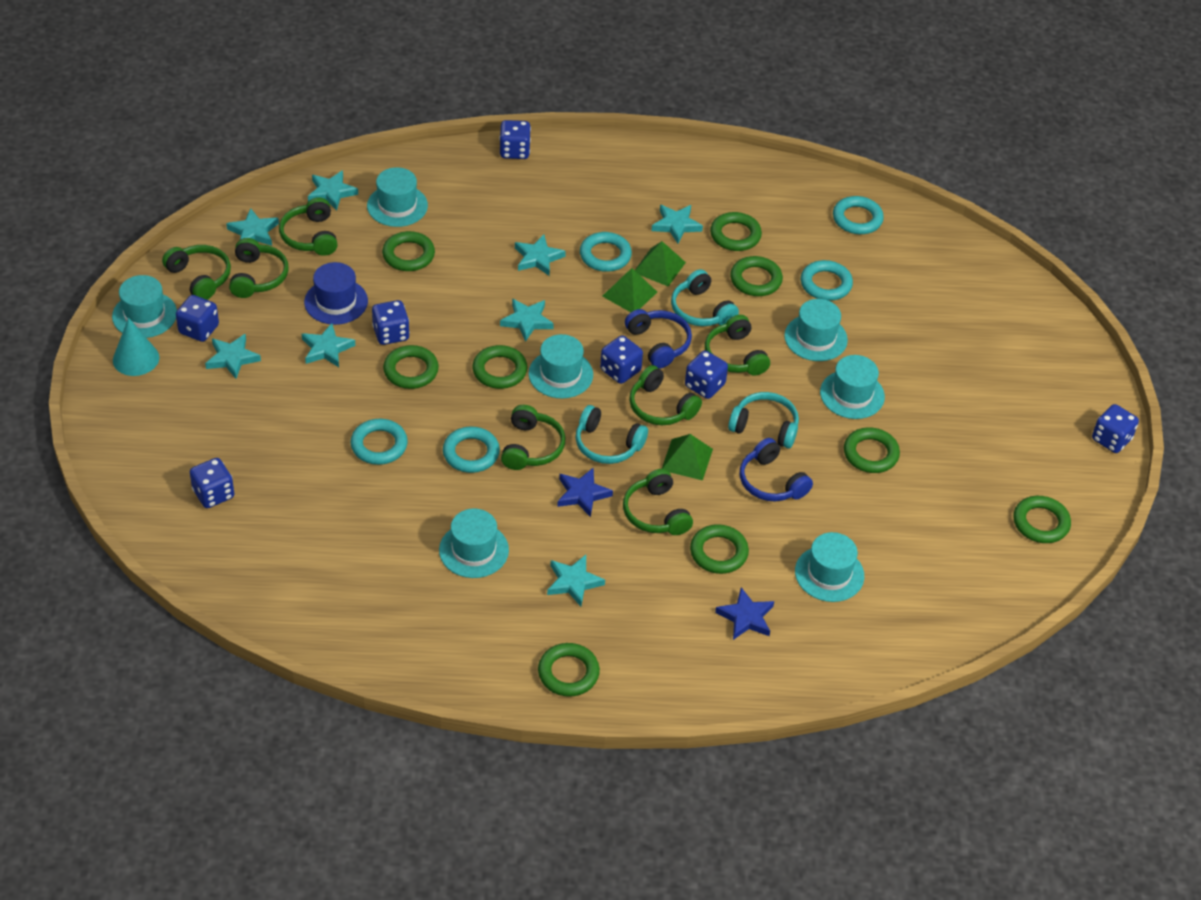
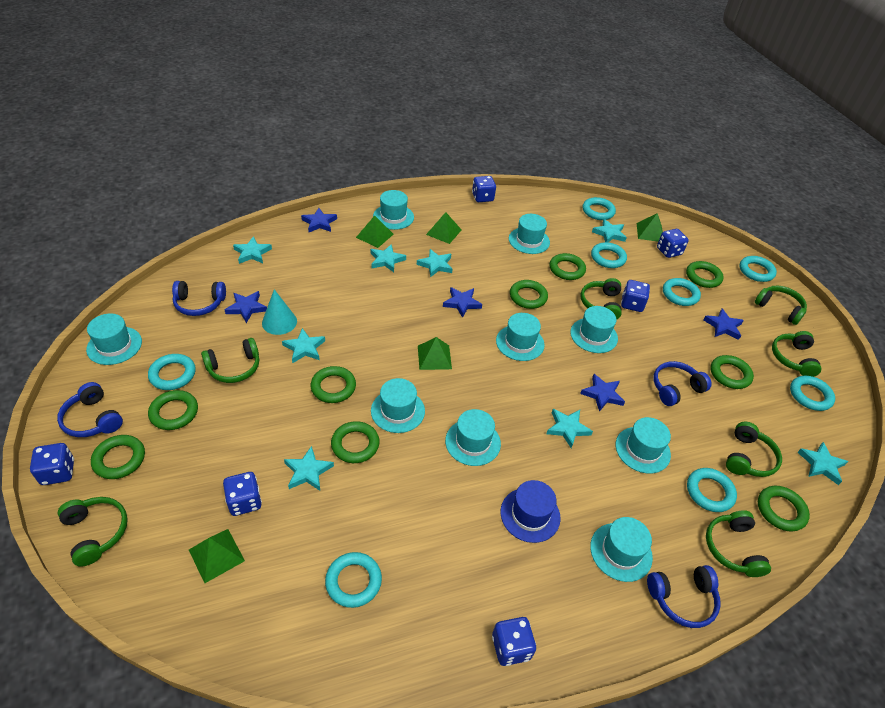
blue dice: [176,295,219,342] [190,458,234,508] [372,300,410,345] [499,120,531,159] [600,335,643,384] [685,350,728,399] [1092,404,1139,453] = 7 -> [30,443,74,485] [223,472,262,516] [472,176,496,202] [492,617,536,666] [621,280,650,312] [657,229,689,258] = 6
blue headphones: [625,309,692,369] [740,438,813,502] = 2 -> [57,382,123,437] [172,281,226,316] [647,565,721,628] [653,361,712,406] = 4
blue star: [557,468,613,517] [715,587,774,640] = 2 -> [225,291,267,323] [301,208,337,232] [443,287,482,318] [580,374,625,412] [703,309,744,340] = 5
green pyramid: [602,268,657,312] [635,241,686,286] [662,434,713,480] = 3 -> [189,529,245,583] [356,215,394,248] [418,337,452,370] [426,212,462,244] [637,213,663,242] = 5
turquoise hat: [112,275,177,338] [367,167,428,227] [439,509,509,578] [528,334,593,398] [784,299,848,361] [795,532,864,602] [820,355,885,419] = 7 -> [86,313,142,365] [371,378,425,433] [373,190,414,230] [445,409,501,466] [496,313,544,361] [509,214,550,254] [570,306,618,353] [590,517,653,582] [616,417,671,474] = 9
turquoise headphones: [576,405,648,464] [671,269,739,326] [728,392,799,449] = 3 -> none = 0
turquoise ring: [350,419,408,465] [443,427,500,473] [580,232,632,272] [801,260,853,301] [833,196,884,234] = 5 -> [148,354,196,390] [325,552,382,608] [582,197,616,220] [591,242,627,268] [663,278,701,306] [687,468,737,512] [739,256,777,282] [790,376,835,411] = 8

